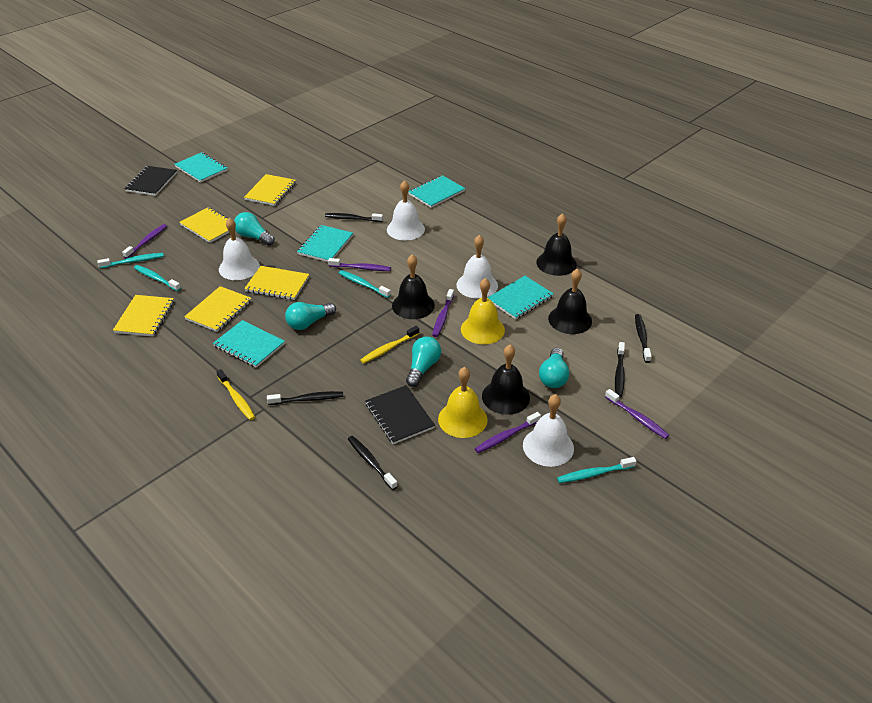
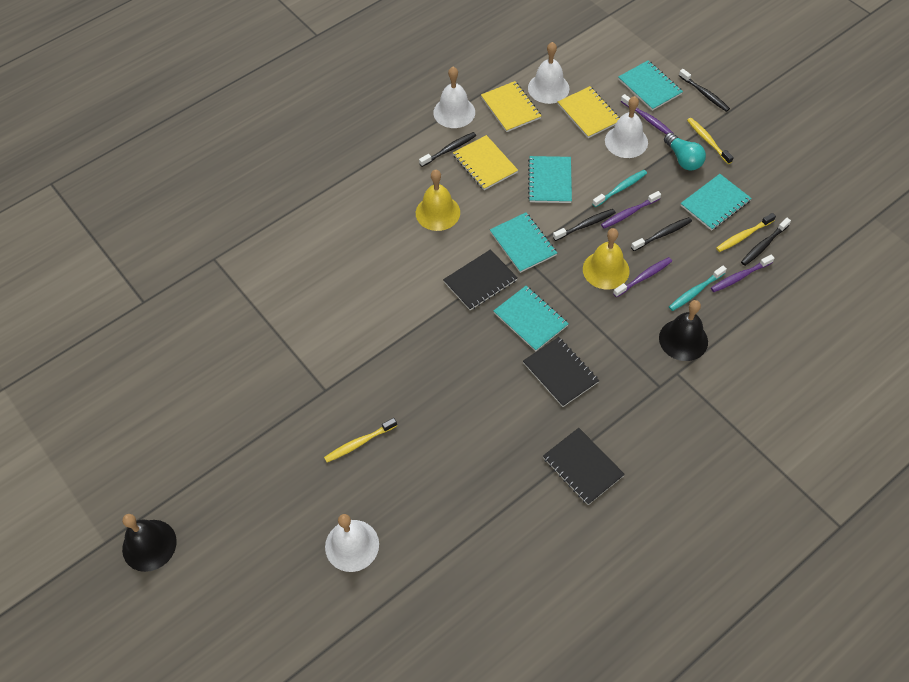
black bell: [392,255,435,319] [482,345,530,415] [536,213,577,276] [548,268,592,334] = 4 -> [122,514,177,572] [659,300,708,361] = 2
black notebook: [125,166,177,196] [365,385,435,444] = 2 -> [443,249,518,310] [523,337,599,407] [543,428,625,505] = 3
purple toothbrush: [122,224,167,259] [328,258,391,271] [432,289,454,337] [475,412,541,453] [605,389,669,439] = 5 -> [601,191,661,229] [613,257,672,298] [621,94,673,134] [711,255,774,292] = 4
turquoise light bulb: [234,212,275,246] [285,302,336,330] [406,337,441,387] [539,348,569,388] = 4 -> [664,132,706,171] = 1
turquoise toothbrush: [98,253,164,268] [134,265,181,291] [339,270,391,298] [557,457,637,483] = 4 -> [592,170,647,207] [669,266,727,311] = 2
yellow notebook: [113,295,174,336] [179,207,229,243] [184,286,252,332] [244,174,296,206] [244,266,309,300] = 5 -> [453,135,518,190] [481,81,541,132] [558,86,620,138] = 3
yellow toothbrush: [216,369,255,420] [360,326,420,364] = 2 -> [324,418,397,462] [687,118,734,164] [716,213,776,252] = 3

